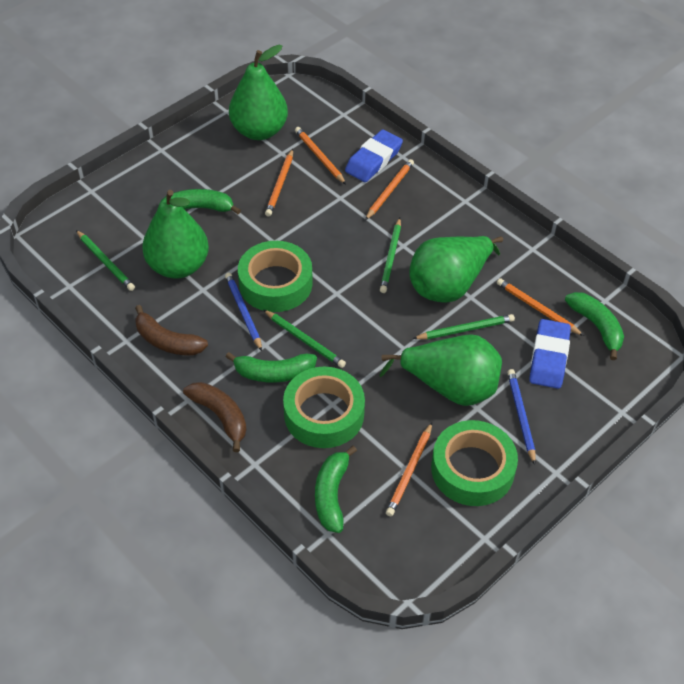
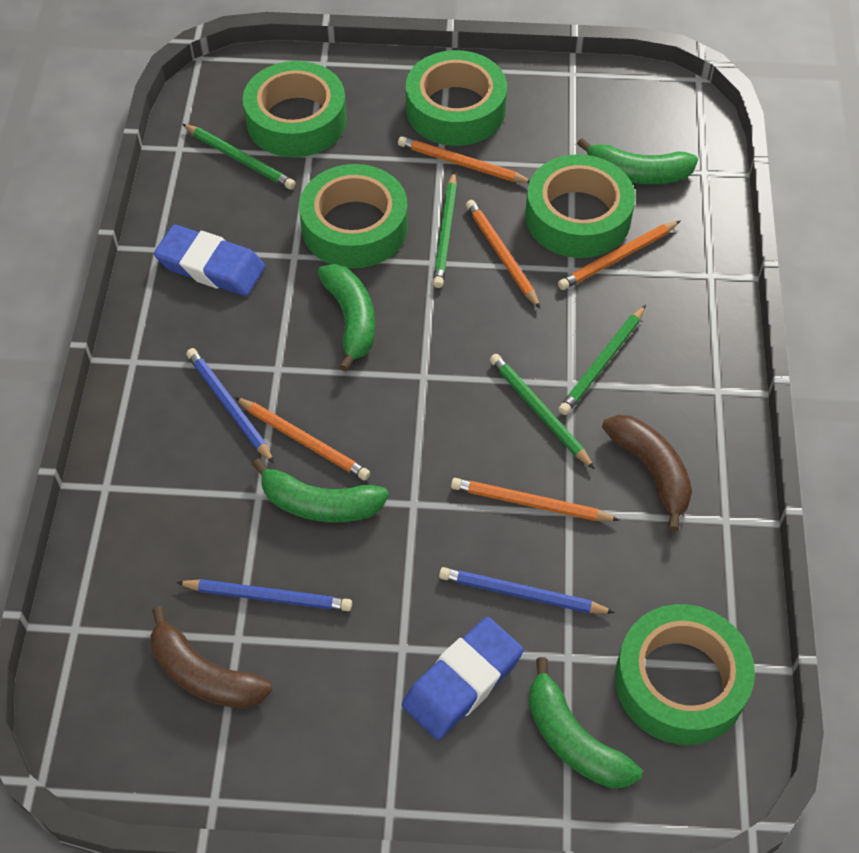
blue pencil: [225,273,262,351] [507,369,536,465] = 2 -> [176,579,352,611] [186,348,274,464] [439,567,615,614] = 3
green pear: [142,190,209,279] [229,45,288,140] [379,334,502,406] [409,236,503,303] = 4 -> none = 0
green tape: [238,241,313,312] [283,367,365,448] [431,420,518,506] = 3 -> [243,61,347,157] [299,164,408,268] [406,50,507,146] [525,155,635,258] [615,604,755,745] = 5

